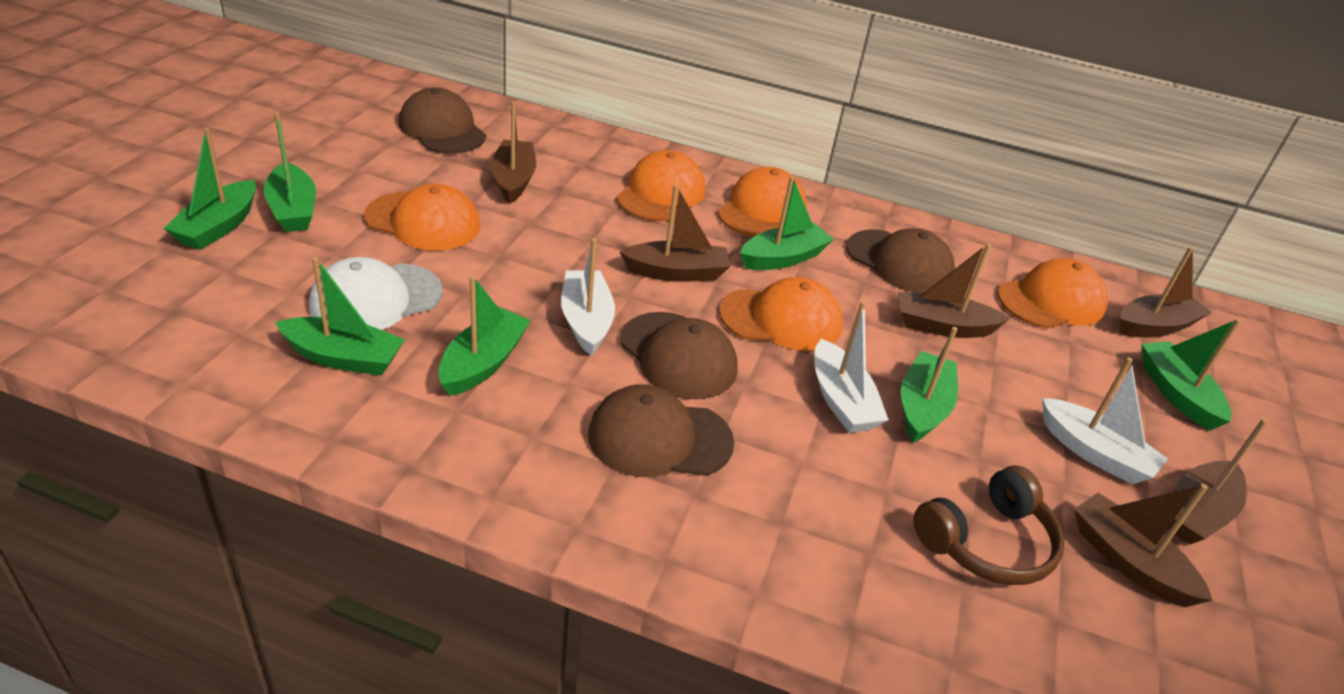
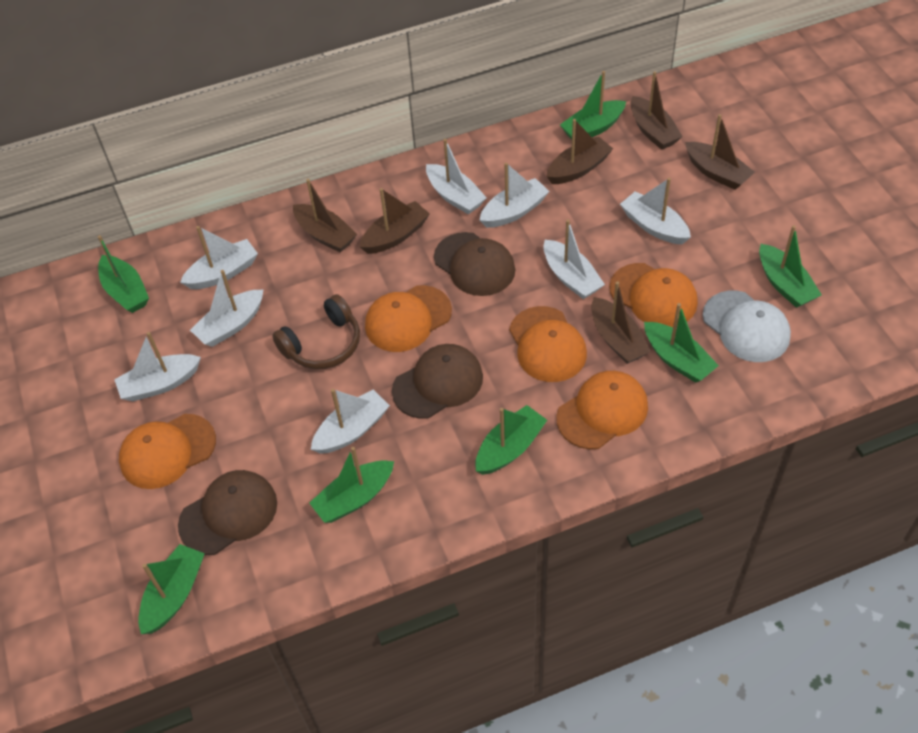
brown cap: [399,87,486,154] [588,384,734,477] [620,312,738,399] [846,228,955,293] = 4 -> [178,470,277,555] [392,344,483,419] [434,232,515,296] = 3
white boat: [561,238,615,356] [814,301,889,433] [1042,357,1168,484] = 3 -> [114,332,201,401] [180,226,258,289] [190,270,263,347] [311,389,390,454] [426,139,487,214] [480,162,550,228] [543,219,605,299] [620,178,691,244] = 8

